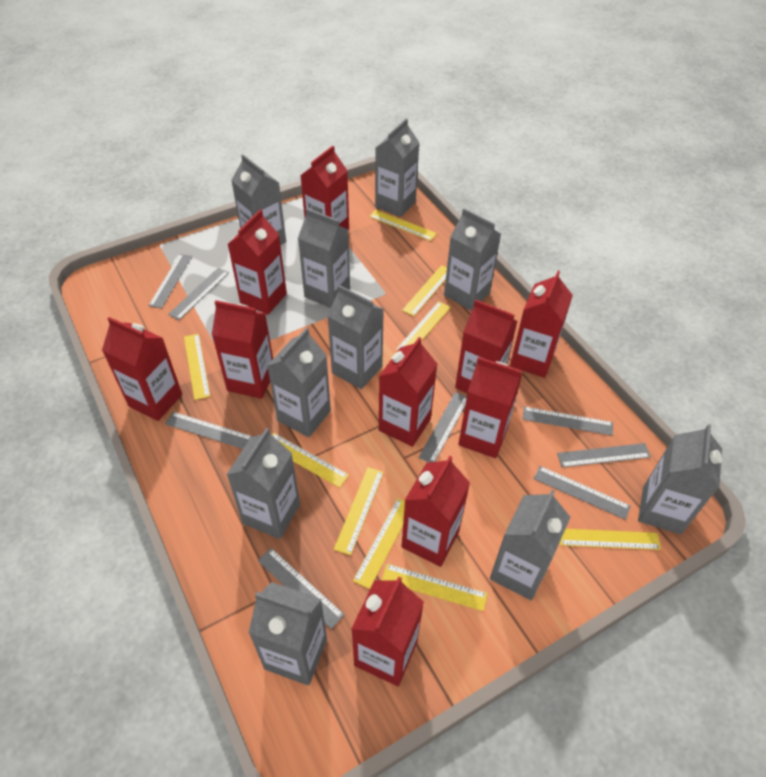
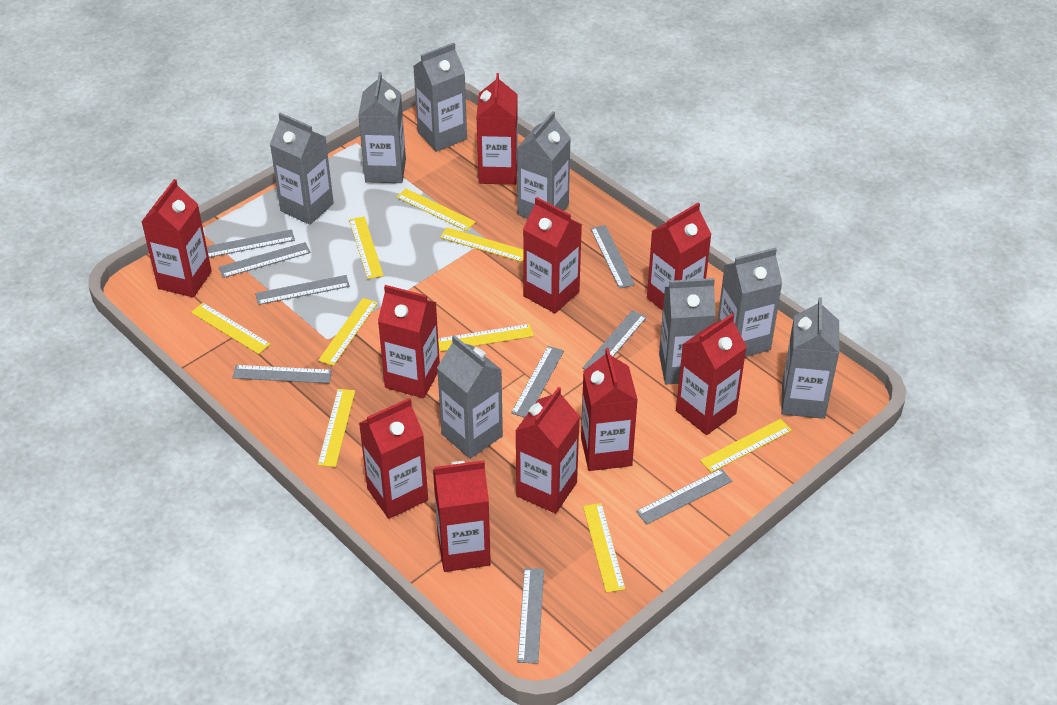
grey carton: [226,428,300,539] [231,154,286,245] [248,582,327,686] [267,328,331,437] [298,208,350,308] [327,285,384,389] [375,118,420,217] [444,208,501,311] [490,490,570,600] [638,424,722,534] = 10 -> [270,113,334,225] [358,72,406,183] [413,43,467,152] [437,335,503,459] [517,111,571,219] [659,278,716,384] [717,248,782,357] [781,297,839,419] = 8
grey ruler: [148,254,192,308] [165,412,253,449] [168,268,229,320] [258,548,345,629] [419,392,467,463] [523,406,613,436] [534,466,631,520] [557,443,651,467] = 8 -> [207,229,295,258] [219,242,311,278] [232,365,332,383] [255,275,350,305] [511,346,564,418] [518,568,544,664] [583,310,647,369] [590,225,635,289] [636,469,732,525] = 9

